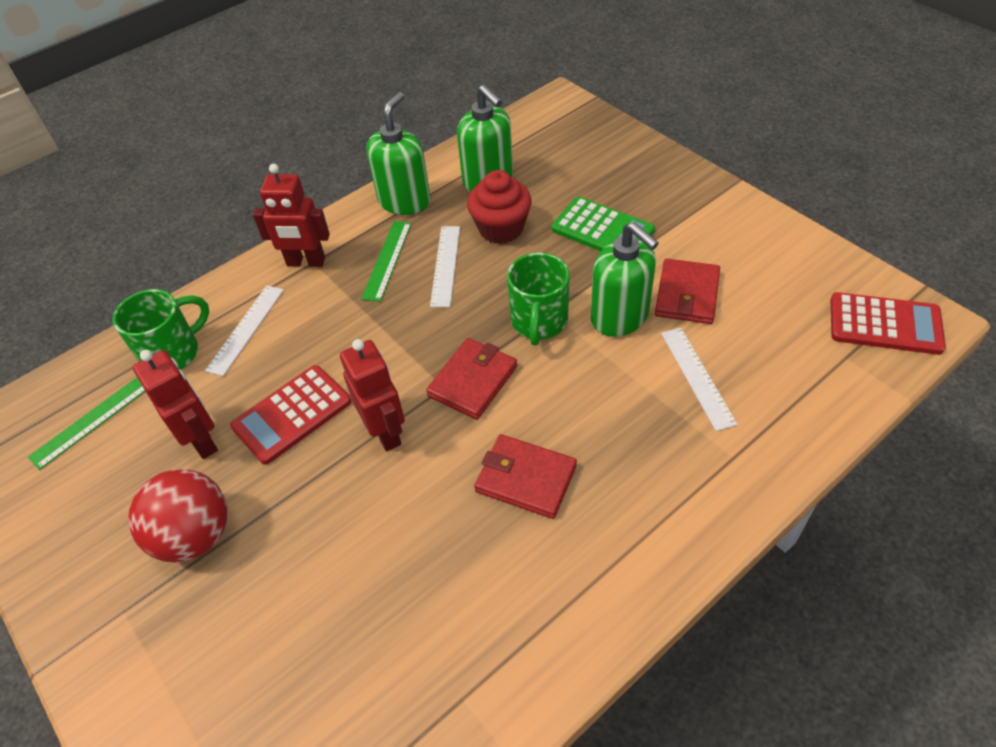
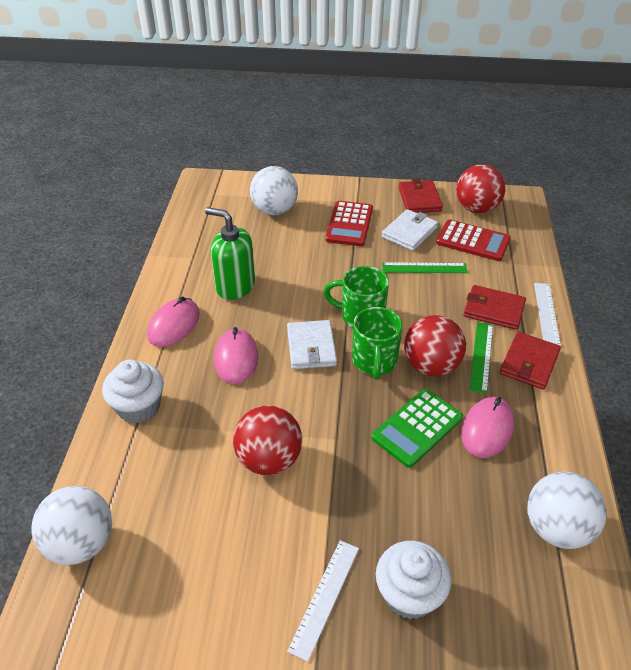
green soap dispenser: [366,92,430,215] [457,85,513,192] [591,222,659,337] = 3 -> [205,207,255,300] = 1
pink mouse: none = 0 -> [147,297,200,347] [214,327,258,384] [461,397,514,458] = 3
red ball: [128,469,227,562] = 1 -> [233,406,302,475] [404,315,466,376] [456,164,506,213] = 3
red cupcake: [467,170,532,244] = 1 -> none = 0
red robot: [133,350,218,459] [253,164,330,267] [340,339,405,451] = 3 -> none = 0
white ball: none = 0 -> [32,486,112,565] [250,166,298,215] [527,472,607,549] = 3
white cupcake: none = 0 -> [102,360,164,424] [376,541,451,619] = 2
white ruler: [205,285,284,376] [430,226,460,307] [661,327,738,431] = 3 -> [287,540,359,662] [534,283,561,346] = 2
white wallet: none = 0 -> [287,320,337,369] [382,209,438,251] = 2

